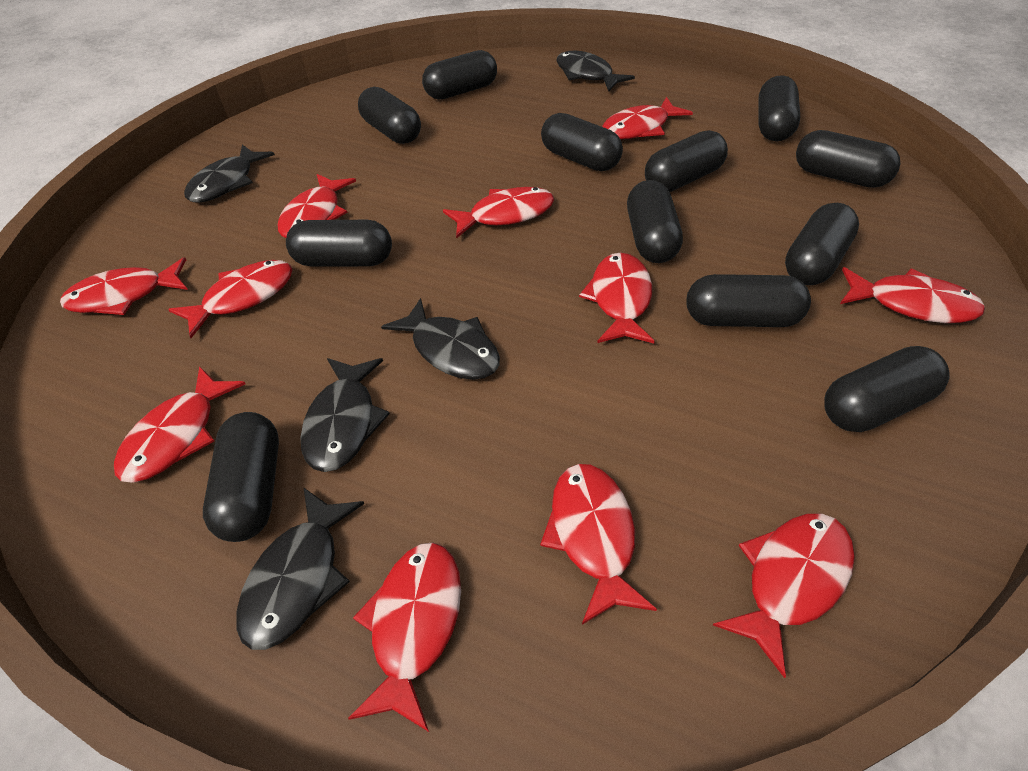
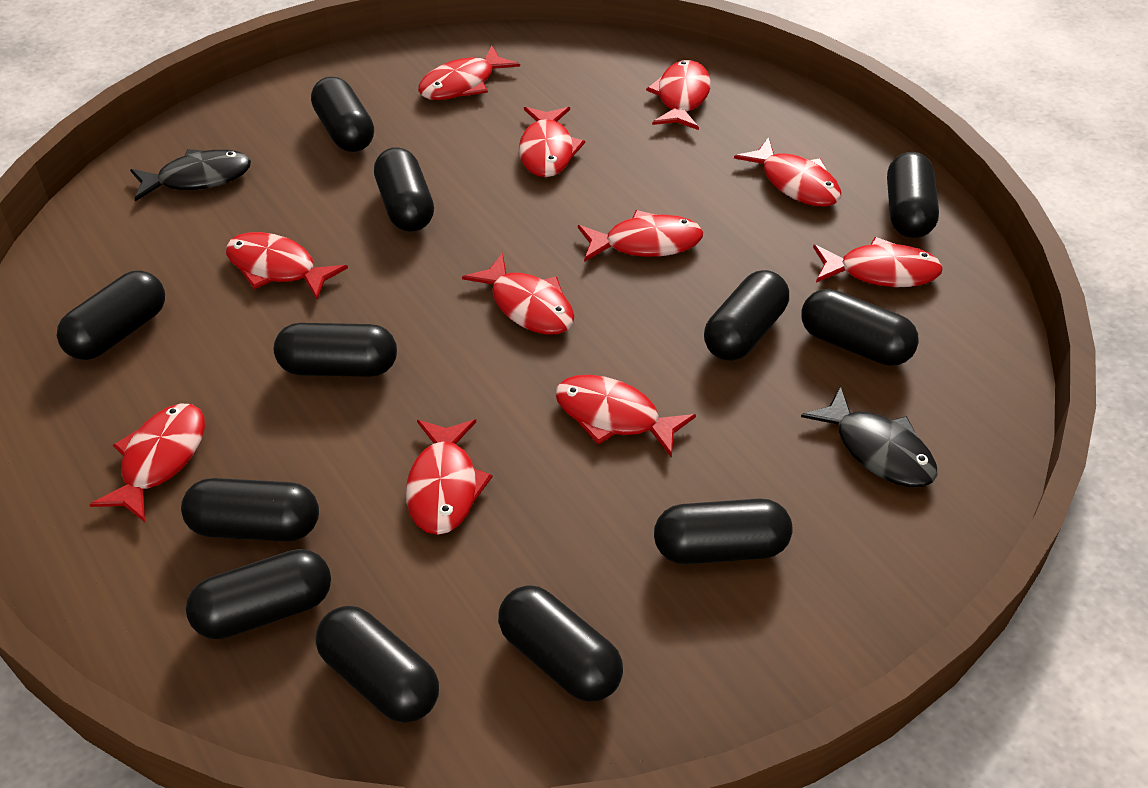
black fish: [184,144,275,203] [236,487,364,650] [300,358,390,472] [381,298,500,380] [556,50,635,91] = 5 -> [130,149,251,202] [801,386,937,487] = 2

